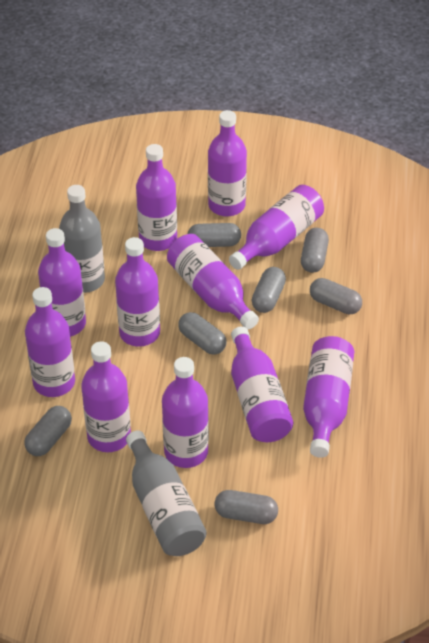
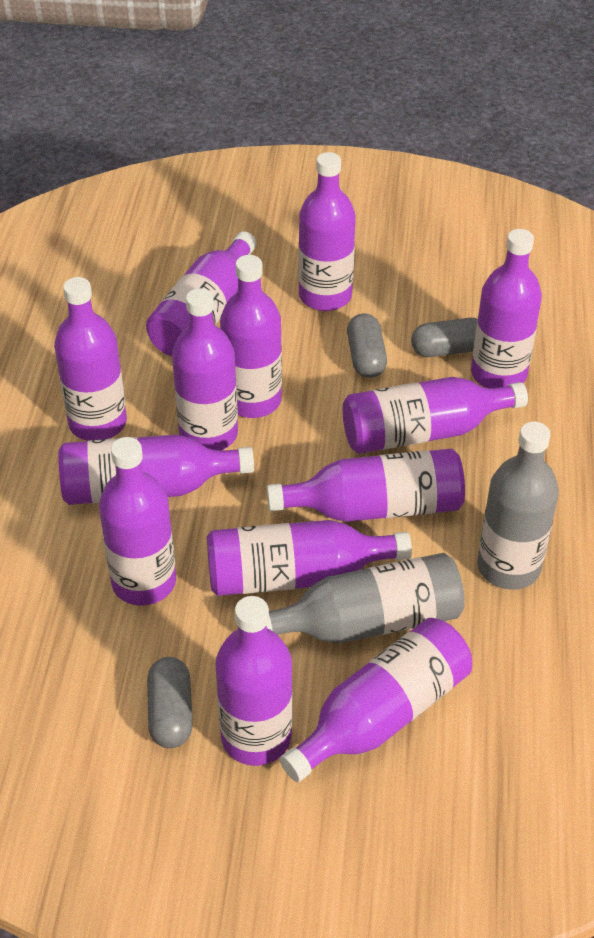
grey capsule: [24,406,72,456] [178,312,226,355] [188,223,241,247] [214,490,278,524] [252,267,286,313] [301,228,329,272] [310,278,362,314] = 7 -> [147,657,193,748] [347,313,387,378] [411,318,477,357] = 3
purple bottle: [25,287,75,397] [38,228,86,337] [81,341,131,452] [115,237,160,347] [136,144,177,251] [162,357,209,468] [167,234,259,329] [208,110,247,216] [229,185,324,270] [231,326,293,442] [303,336,354,458] = 11 -> [54,277,127,441] [58,434,254,505] [99,437,176,606] [146,231,256,356] [172,288,238,450] [207,520,412,596] [215,596,292,766] [220,255,282,418] [267,448,465,522] [280,618,472,782] [298,152,356,311] [342,377,528,454] [471,229,542,388] = 13

